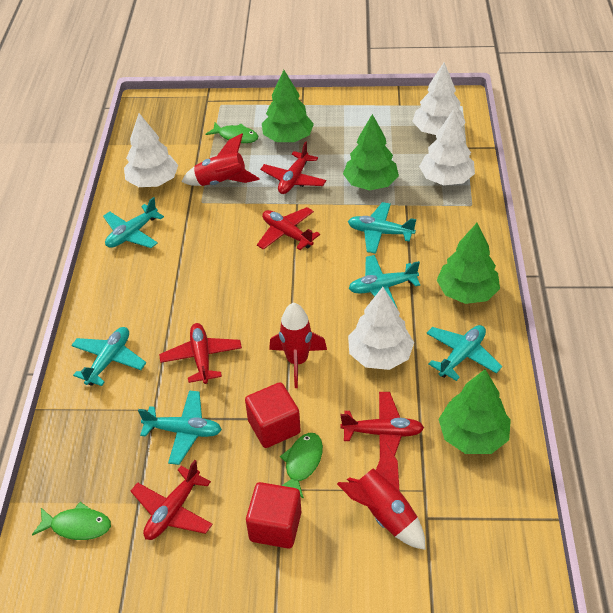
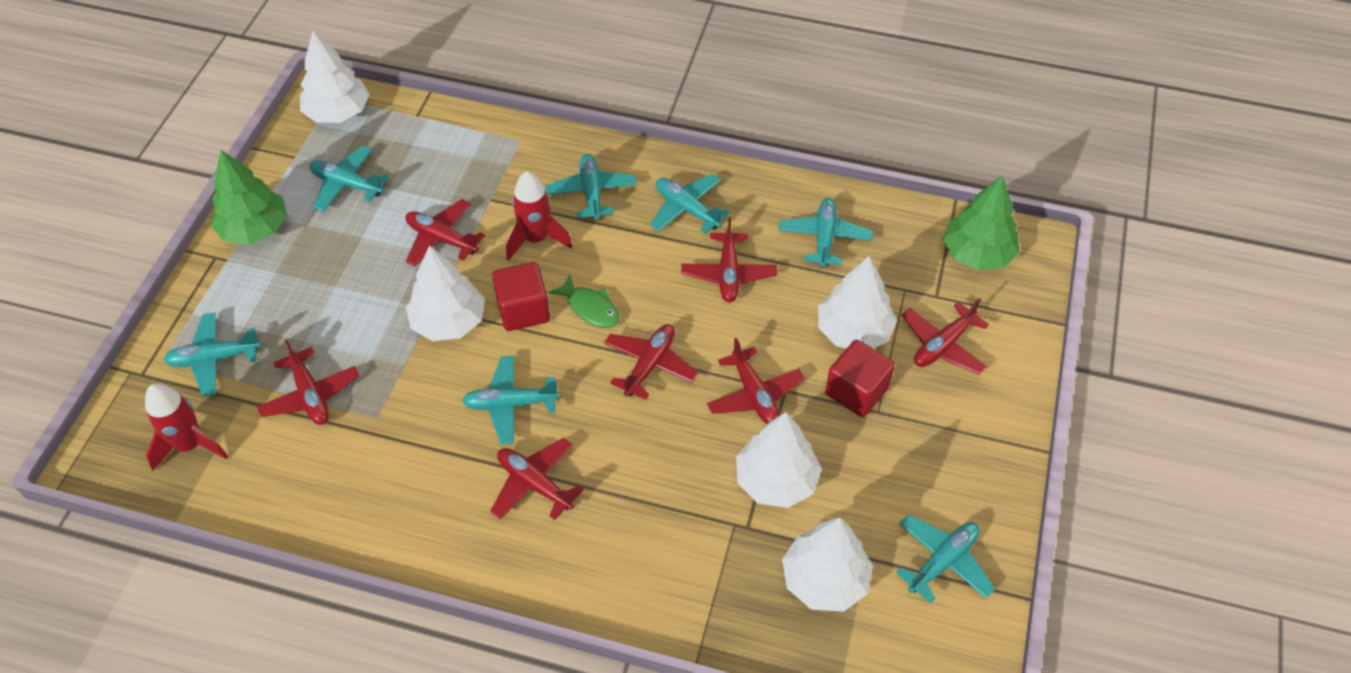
green fish: [32,502,111,540] [205,123,258,143] [280,433,323,499] = 3 -> [548,275,620,328] = 1
green tree: [262,70,314,142] [343,114,399,190] [437,223,500,304] [439,369,511,454] = 4 -> [211,150,287,245] [943,176,1020,270] = 2
red plane: [131,460,213,540] [159,323,242,384] [257,207,320,250] [260,141,326,194] [340,392,424,458] = 5 -> [257,340,360,425] [405,199,485,267] [490,438,584,520] [604,324,698,400] [681,218,777,302] [707,338,805,424] [902,298,989,375] = 7
red rocket: [181,133,260,186] [269,303,327,388] [337,444,426,550] = 3 -> [145,383,228,471] [506,171,572,261] = 2
turquoise plane: [71,327,146,386] [103,197,164,248] [138,390,222,465] [348,202,416,253] [349,255,420,309] [427,325,502,381] = 6 -> [164,312,261,396] [309,146,389,212] [462,356,559,444] [545,154,637,221] [650,174,730,234] [779,198,873,268] [896,515,995,603] = 7
white tree: [124,113,178,187] [348,287,414,370] [412,62,466,135] [419,109,475,185] = 4 -> [300,31,370,123] [406,246,485,341] [736,412,822,508] [782,518,873,612] [818,256,897,349] = 5

